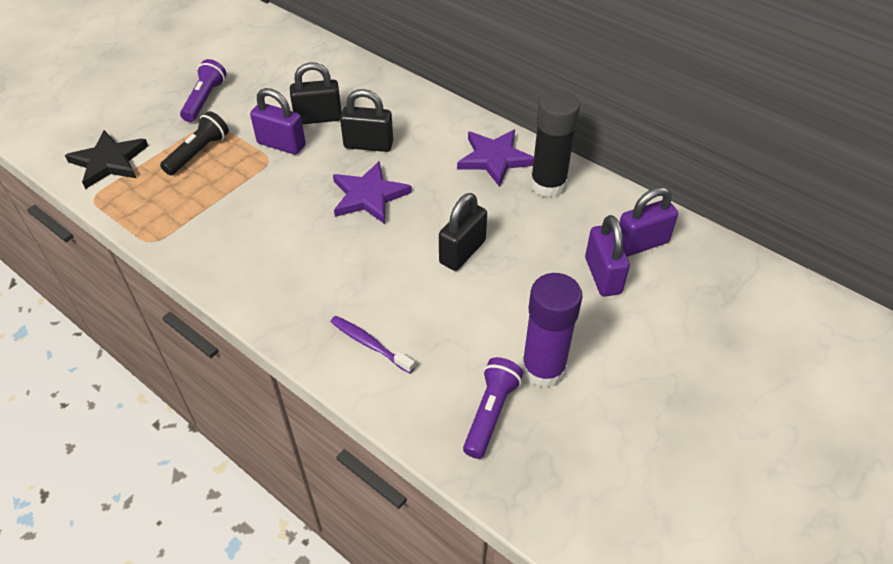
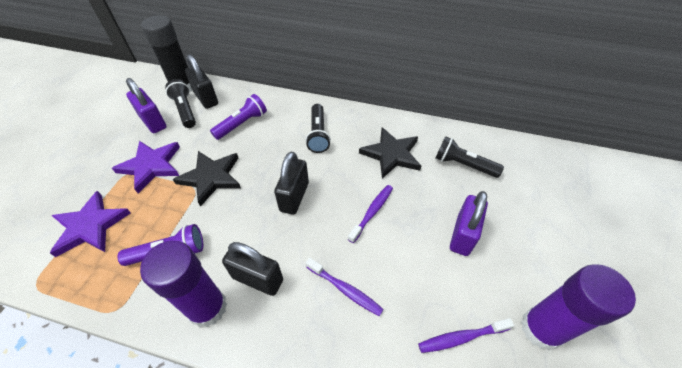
black flashlight: [160,111,229,175] = 1 -> [165,79,196,128] [306,104,331,153] [436,136,504,178] = 3
black star: [65,130,148,189] = 1 -> [173,151,241,207] [359,127,421,179] = 2
purple glue stick: [522,273,583,388] = 1 -> [140,241,227,328] [521,264,636,350] = 2
purple padlock: [250,88,306,155] [585,215,630,297] [619,187,678,257] = 3 -> [126,78,167,133] [450,191,488,256] = 2
purple toothbrush: [330,316,415,374] = 1 -> [306,258,384,316] [348,185,393,243] [418,318,514,353] = 3

